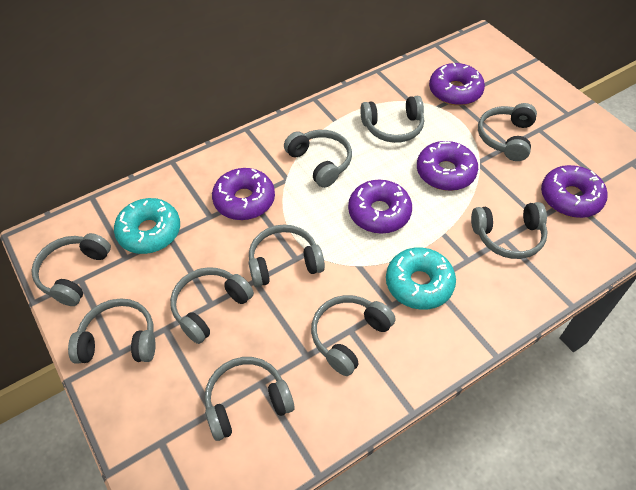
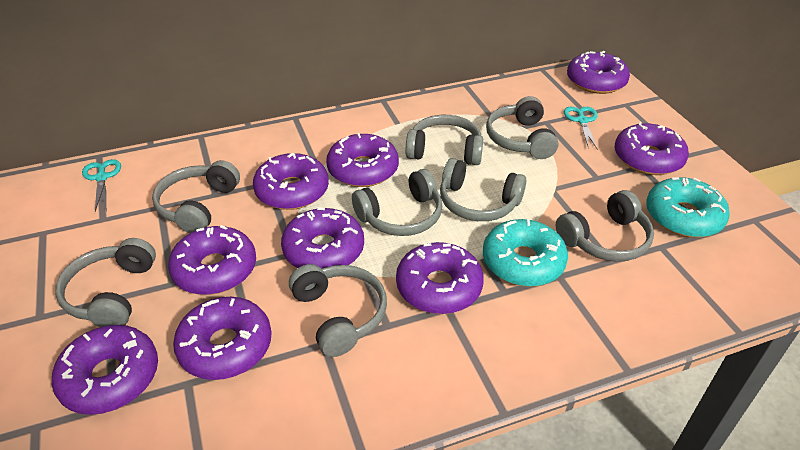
grey headphones: [31,233,111,306] [68,298,155,364] [170,267,254,344] [204,357,294,441] [249,225,325,287] [284,130,352,188] [311,295,396,376] [360,96,424,143] [471,202,548,259] [478,103,537,161] = 10 -> [55,238,156,327] [152,160,240,233] [289,264,387,357] [352,169,442,236] [405,115,483,165] [440,158,526,221] [486,96,558,159] [556,190,654,262] = 8
purple donut: [212,168,275,220] [348,180,412,234] [417,141,478,191] [429,63,485,106] [541,165,608,218] = 5 -> [52,325,158,415] [168,225,256,295] [173,297,272,380] [253,153,329,210] [281,207,364,268] [326,133,399,187] [396,242,484,314] [567,51,630,94] [615,122,689,175] = 9
turquoise scissors: none = 0 -> [82,159,121,212] [564,107,598,150] = 2

